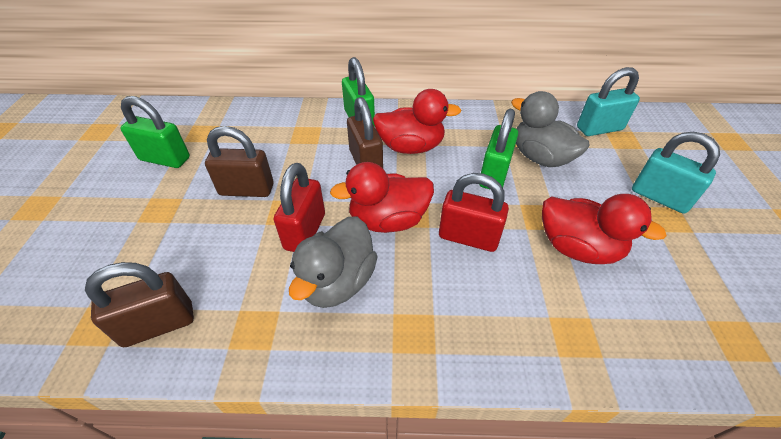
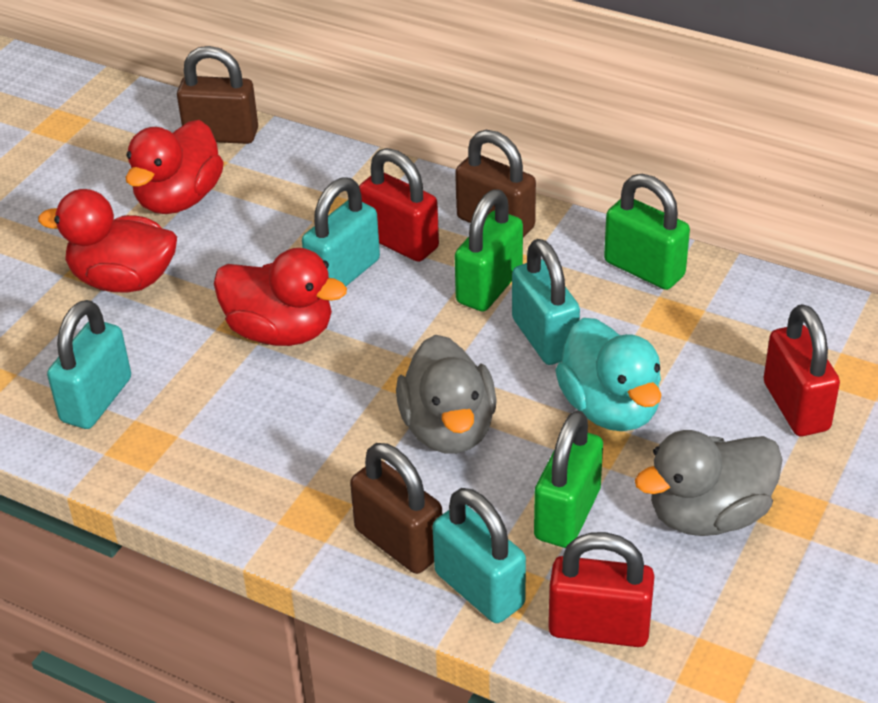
red padlock: [274,163,325,252] [439,173,509,252] = 2 -> [359,148,439,262] [548,532,655,647] [764,304,840,436] = 3
turquoise duck: none = 0 -> [555,318,662,431] = 1
turquoise padlock: [577,67,640,136] [632,132,720,213] = 2 -> [47,300,131,429] [302,177,380,286] [432,488,526,623] [512,239,580,365] = 4

